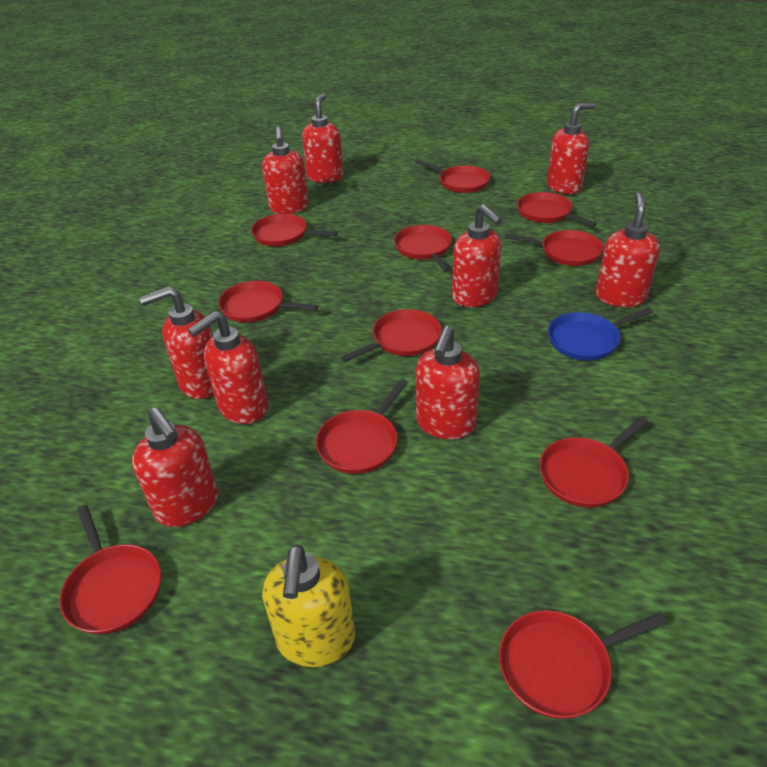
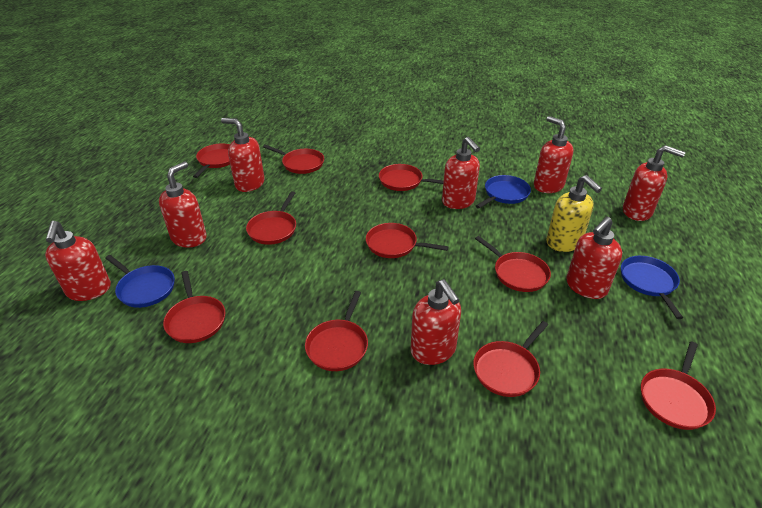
blue pan: [548,307,653,361] = 1 -> [105,255,175,308] [476,175,531,209] [621,256,683,319] = 3
red pan: [60,505,161,634] [218,281,318,323] [251,214,337,246] [316,379,408,474] [341,309,442,362] [394,225,452,272] [415,160,490,193] [499,610,667,719] [505,230,604,266] [517,192,597,227] [539,416,648,508] = 11 -> [163,271,226,343] [193,143,230,178] [246,192,296,245] [263,145,324,174] [305,291,368,371] [366,223,448,258] [379,164,444,191] [473,321,548,397] [475,236,551,292] [641,342,716,430] = 10
red soap dispenser: [132,407,218,527] [139,286,214,399] [188,311,268,424] [262,126,309,214] [302,93,343,183] [416,326,480,439] [452,204,502,307] [547,103,596,194] [596,192,660,307] = 9 -> [45,221,111,301] [159,162,207,248] [221,118,265,192] [411,279,461,365] [442,137,480,209] [534,116,574,193] [566,217,622,299] [623,145,686,221] = 8

